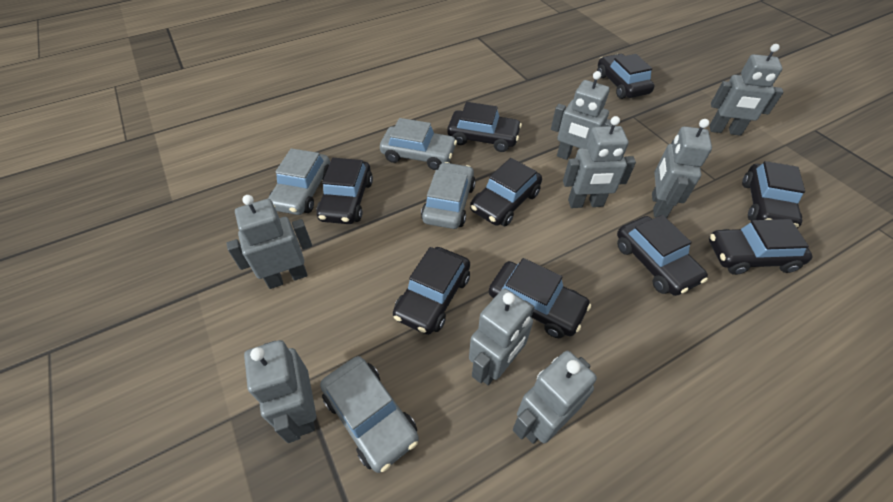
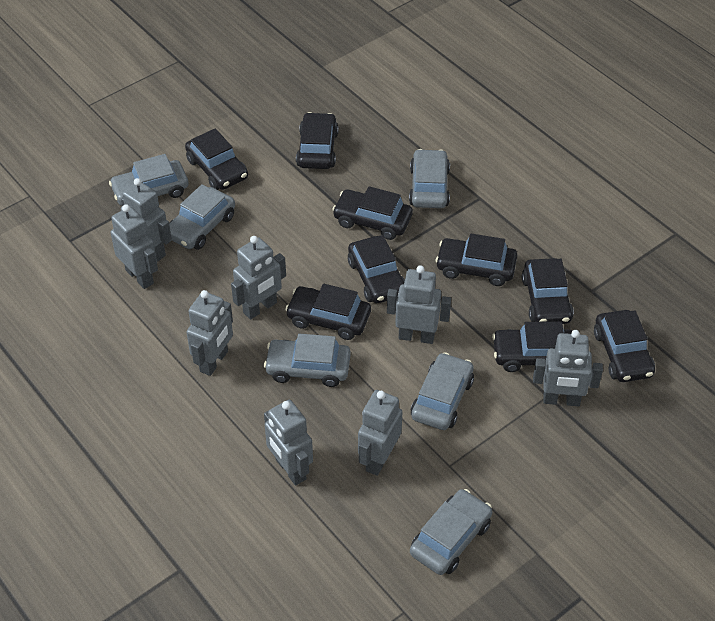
grey car: [268,148,330,215] [320,356,419,473] [380,118,457,170] [421,162,476,229] = 4 -> [109,154,188,206] [169,184,235,250] [264,334,351,387] [409,149,450,208] [410,489,492,575] [411,352,474,430] = 6

